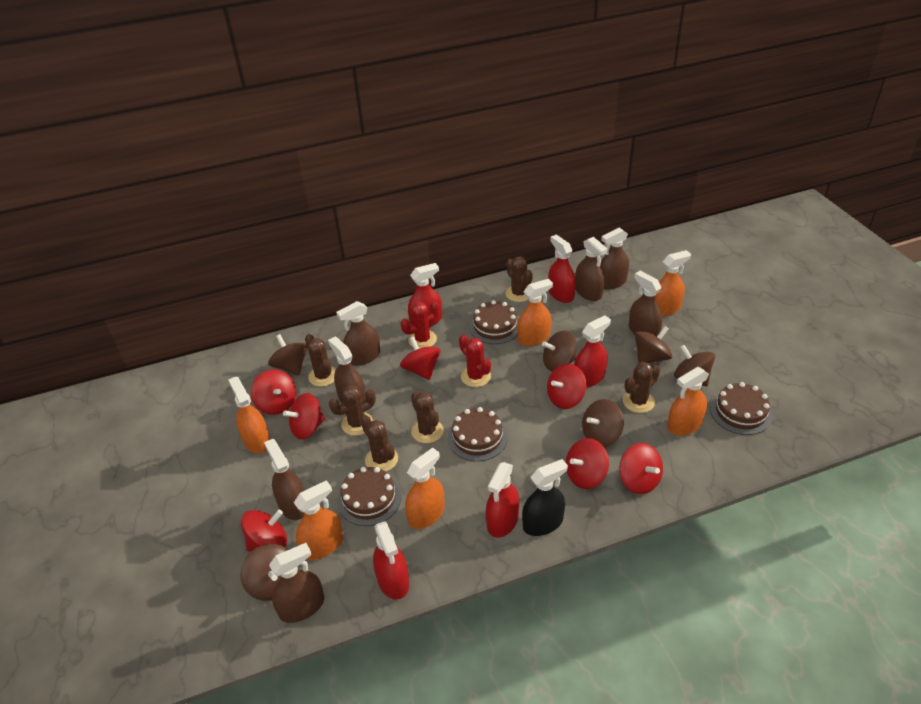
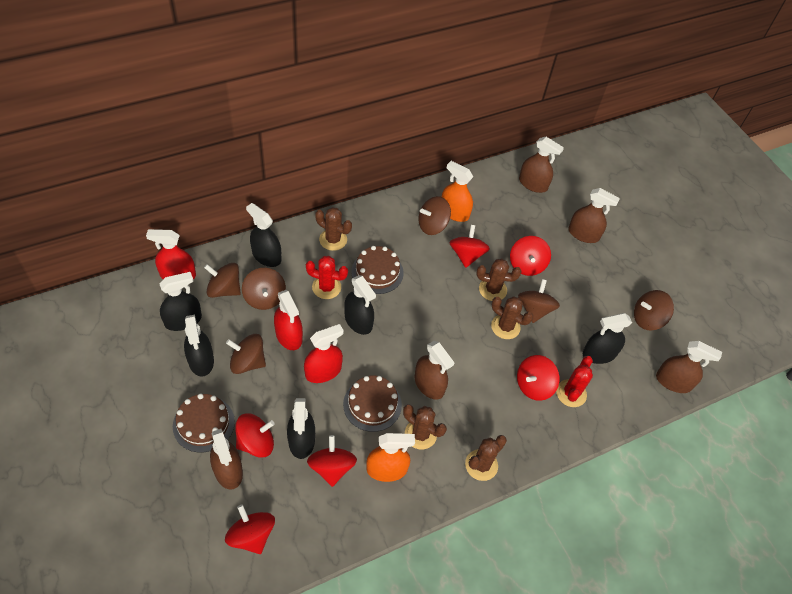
black spray bottle: [522,459,568,536] = 1 -> [160,272,202,331] [184,315,214,376] [246,203,281,267] [287,398,315,459] [344,275,376,335] [583,313,632,364] = 6
brown cactus: [305,334,336,387] [329,385,376,436] [361,415,398,472] [411,391,444,443] [505,256,533,302] [623,362,660,413] = 6 -> [315,207,352,251] [403,404,447,449] [465,435,507,481] [476,259,521,301] [491,296,533,339] = 5
brown cake: [338,467,401,526] [448,407,508,461] [469,300,519,344] [710,382,772,435] = 4 -> [173,394,235,453] [343,376,402,432] [351,246,404,294] = 3
brown spray bottle: [264,439,305,520] [269,543,324,623] [328,337,366,404] [336,301,380,366] [575,237,608,301] [600,227,629,290] [629,271,662,337] = 7 -> [210,429,243,490] [414,341,454,400] [519,137,564,193] [568,188,620,243] [656,341,722,393] = 5
orange spray bottle: [228,376,270,453] [294,480,343,560] [405,448,445,529] [517,279,553,346] [655,250,691,316] [667,367,709,436] = 6 -> [366,433,415,482] [442,161,473,222] = 2
red spinning top: [241,510,287,551] [251,369,296,415] [283,393,325,440] [400,337,441,380] [547,364,586,409] [566,438,609,489] [619,443,663,494] = 7 -> [225,504,275,554] [235,413,275,458] [307,435,357,487] [449,225,490,268] [510,236,551,276] [517,355,559,401] = 6
red spray bottle: [373,521,409,600] [408,263,442,327] [486,462,519,538] [548,234,576,303] [574,316,611,388] = 5 -> [146,229,196,279] [274,290,303,350] [304,324,344,383] = 3

